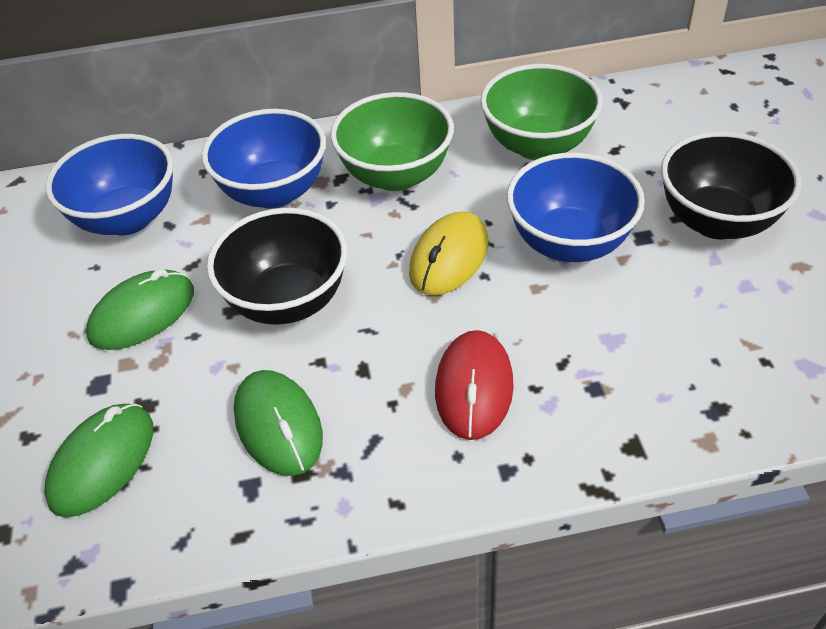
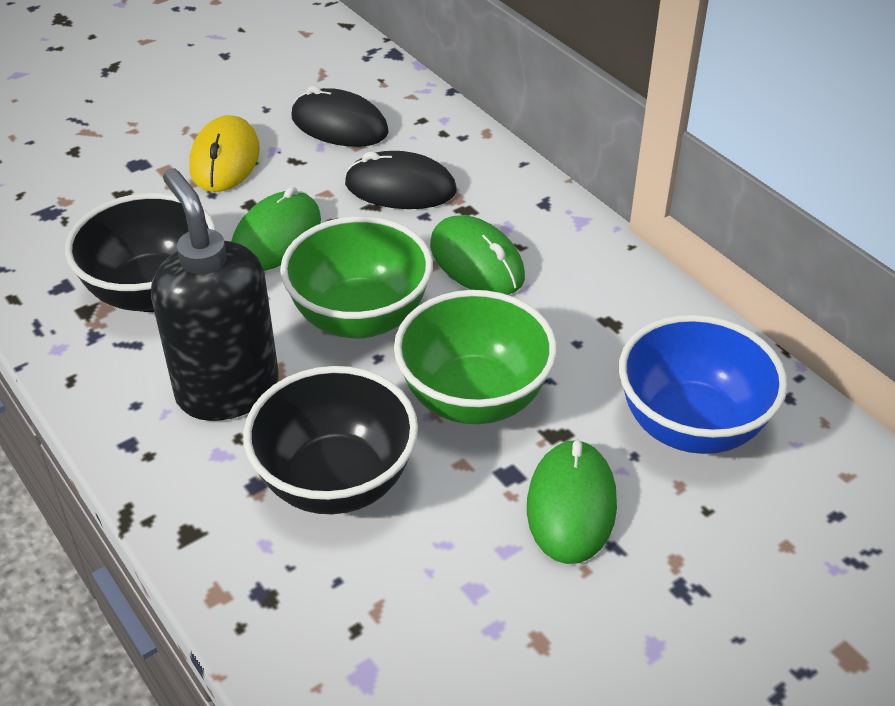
black mouse: none = 0 -> [292,86,389,147] [345,151,457,209] = 2
black soap dispenser: none = 0 -> [151,169,279,421] = 1
blue bowl: [45,134,173,235] [202,109,326,209] [507,153,645,262] = 3 -> [619,315,787,454] = 1
red mouse: [435,330,514,440] = 1 -> none = 0

